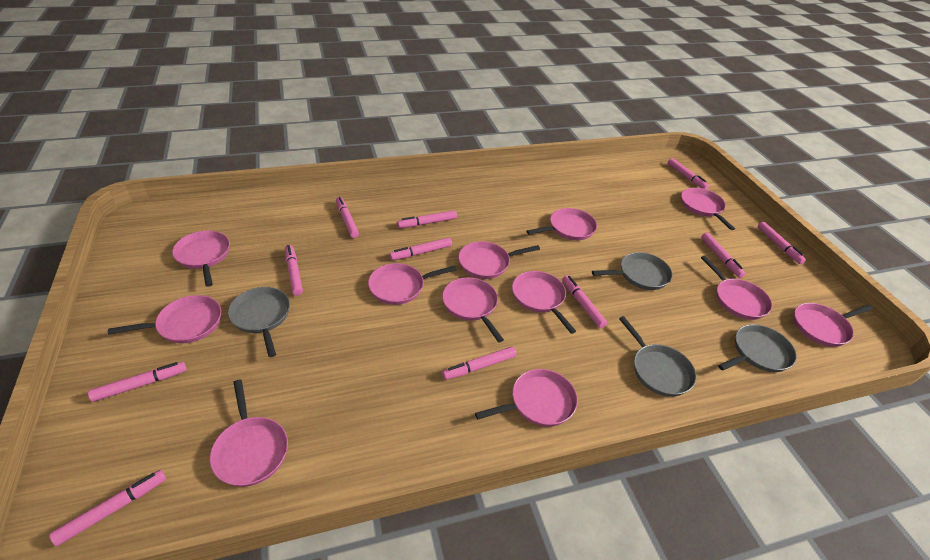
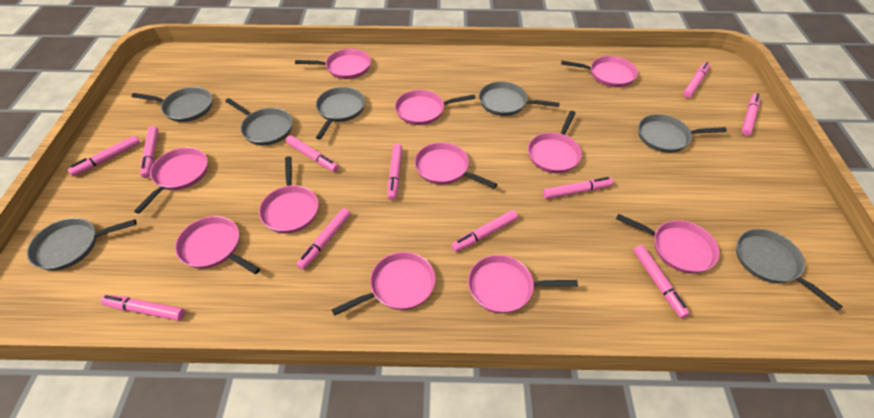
grey pan: [228,287,290,357] [592,252,673,290] [619,316,696,397] [718,324,797,372] = 4 -> [27,218,137,271] [131,87,212,122] [225,98,293,145] [316,87,365,140] [479,82,560,116] [638,114,727,153] [736,229,843,311] = 7
pink pan: [108,295,221,343] [172,230,230,287] [210,379,288,487] [368,263,457,305] [442,277,504,342] [458,241,540,279] [475,369,578,427] [512,271,576,334] [527,208,597,240] [681,188,735,230] [701,256,772,320] [794,303,873,347] = 12 -> [134,147,208,214] [175,216,260,274] [259,156,319,233] [295,49,371,79] [331,252,435,316] [395,90,475,125] [415,142,497,189] [468,255,578,313] [528,111,582,173] [561,56,638,87] [616,214,720,274] = 11

